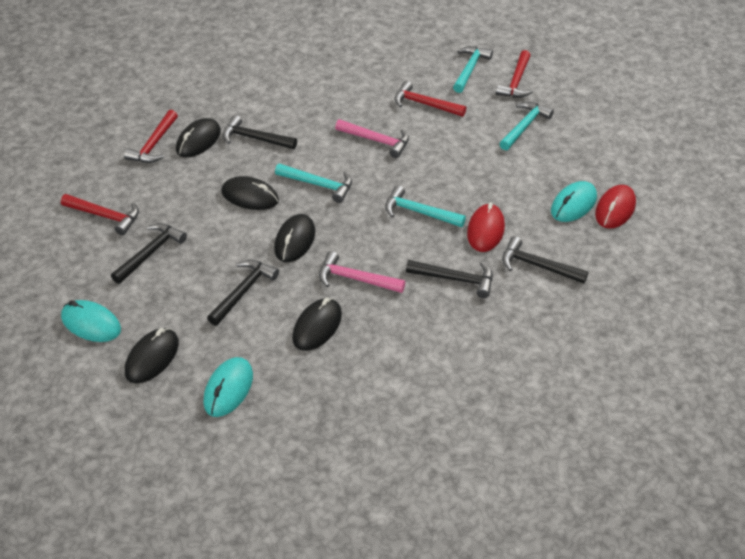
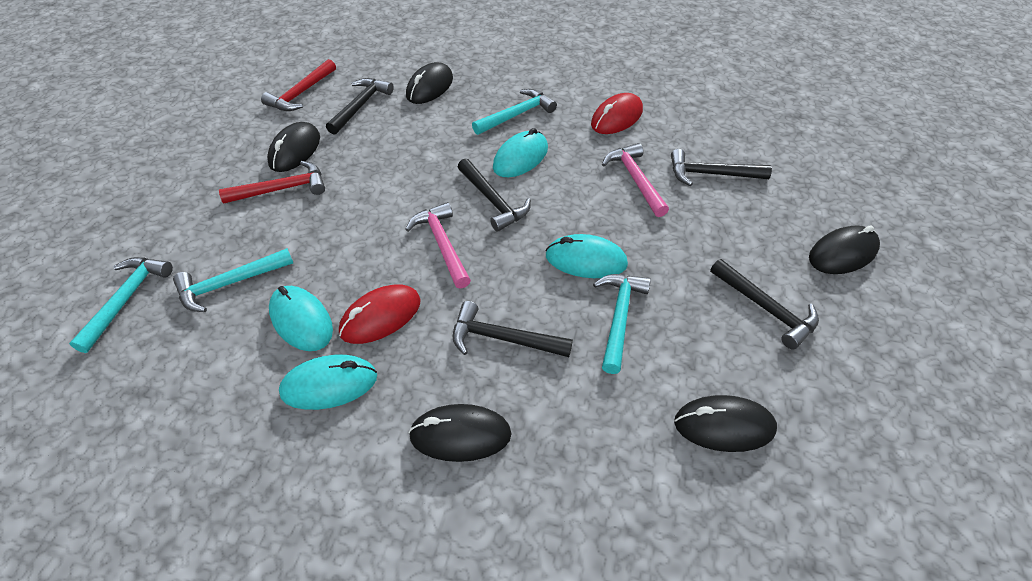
red hammer: [61,194,139,235] [124,110,178,163] [394,81,466,117] [496,50,533,98] = 4 -> [219,161,325,204] [261,59,336,111] = 2
turquoise mouse: [61,300,121,342] [203,357,253,417] [551,181,597,222] = 3 -> [269,286,333,351] [279,355,377,410] [493,128,548,177] [545,234,628,278] = 4

